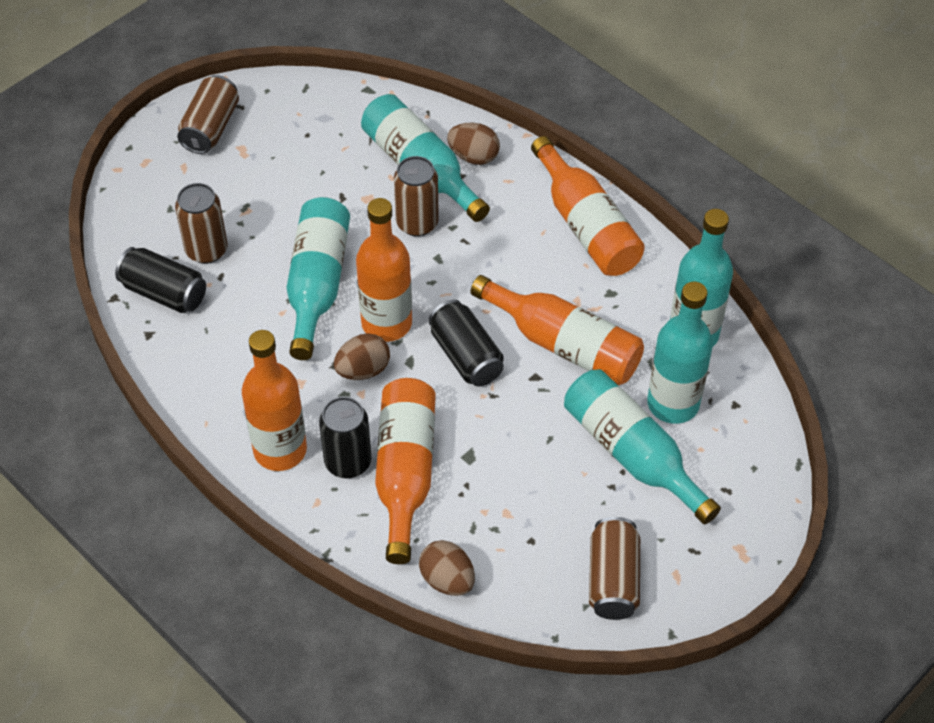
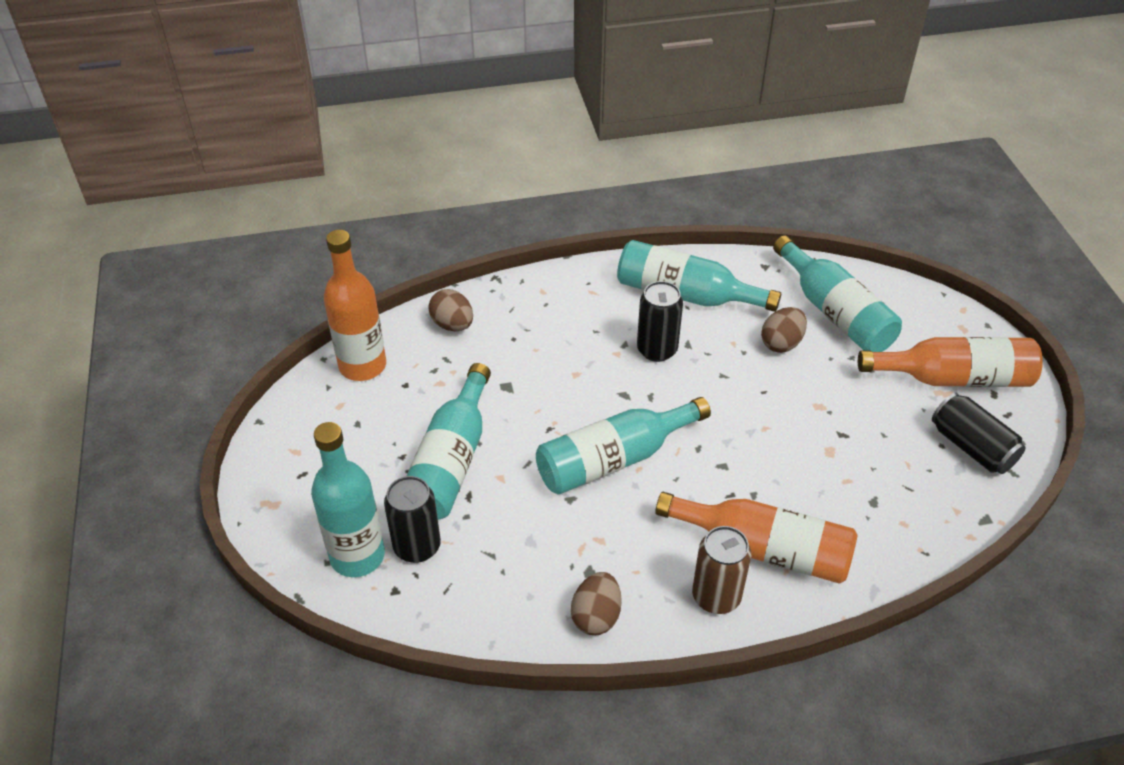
brown can: [175,183,228,264] [177,75,239,154] [394,156,439,236] [589,517,640,620] = 4 -> [692,526,751,614] = 1
orange bottle: [242,330,307,471] [356,198,412,342] [375,378,436,564] [471,275,644,385] [531,136,645,276] = 5 -> [324,230,386,381] [655,492,858,584] [858,337,1043,387] = 3

